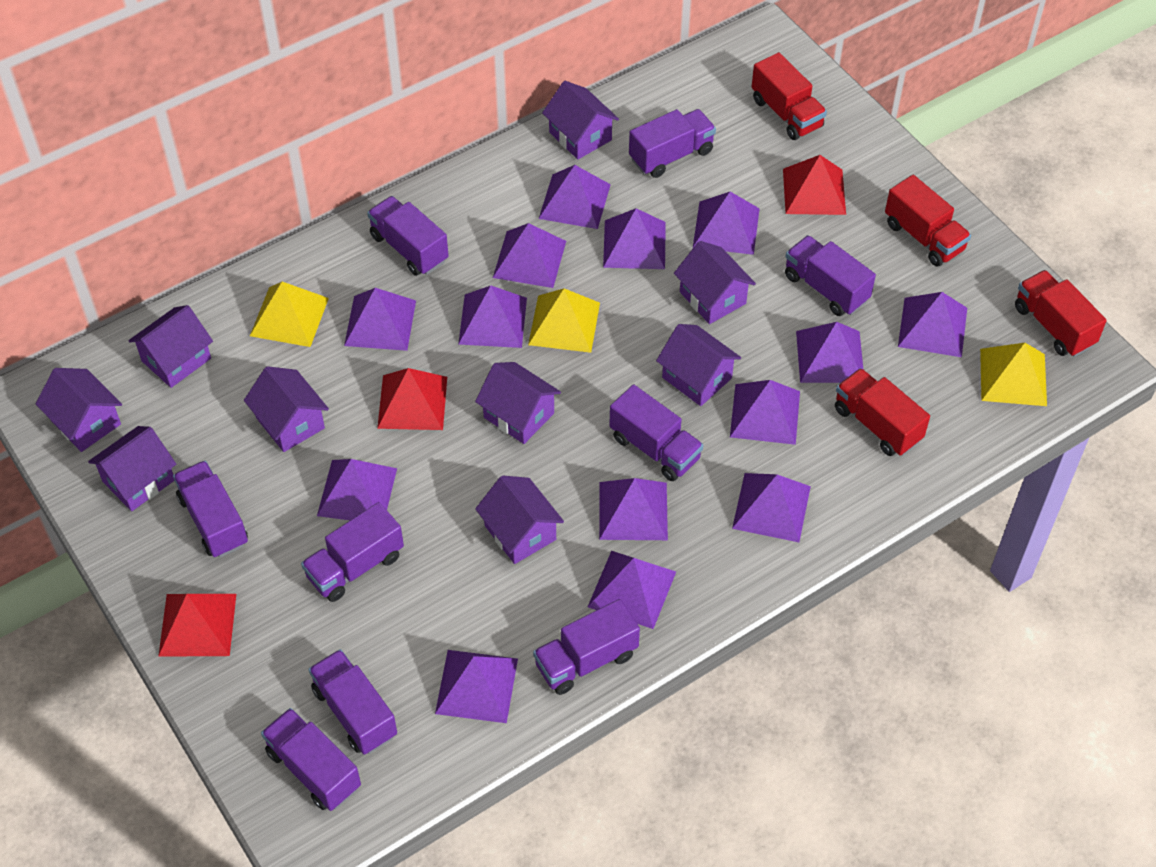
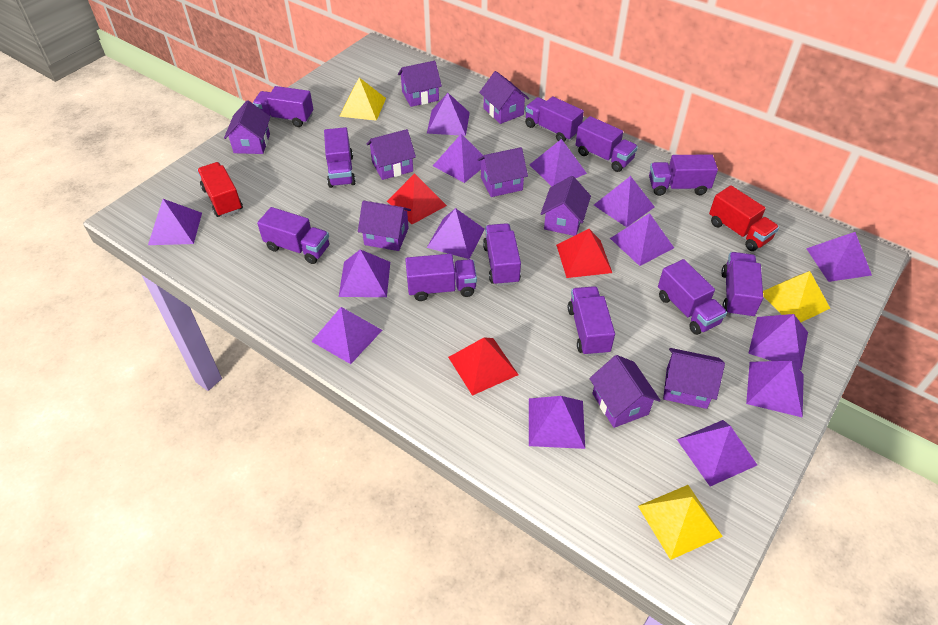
purple truck: [173,461,248,558] [261,708,361,811] [301,502,404,602] [308,649,397,755] [367,196,449,276] [533,599,640,695] [609,385,703,481] [629,109,716,178] [785,235,876,316] = 9 -> [253,86,313,127] [257,207,329,264] [324,127,356,188] [405,254,477,301] [483,223,521,286] [525,96,584,142] [568,286,615,356] [576,116,638,172] [649,154,718,196] [658,259,727,335] [721,252,763,318] = 11
red truck: [752,52,827,140] [835,368,930,456] [885,175,971,267] [1015,270,1107,357] = 4 -> [197,162,243,217] [709,185,779,251] = 2

